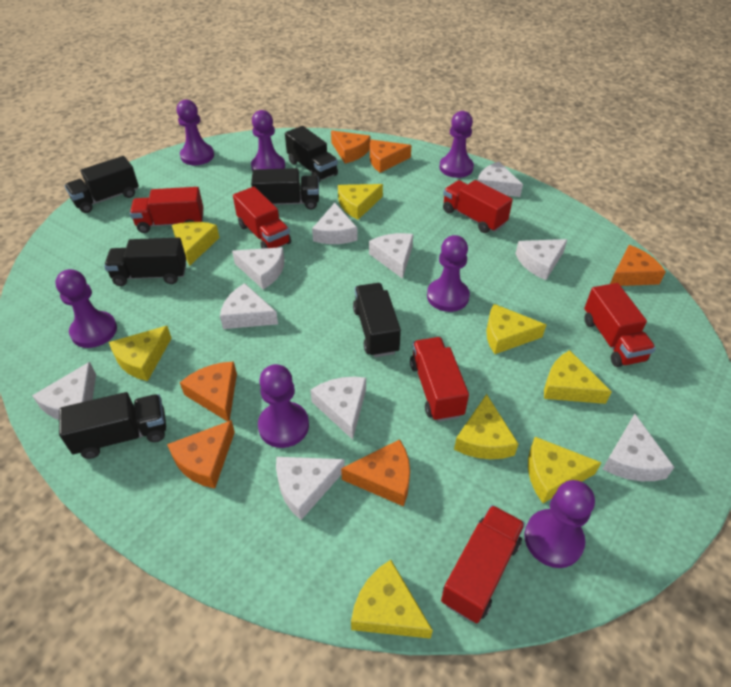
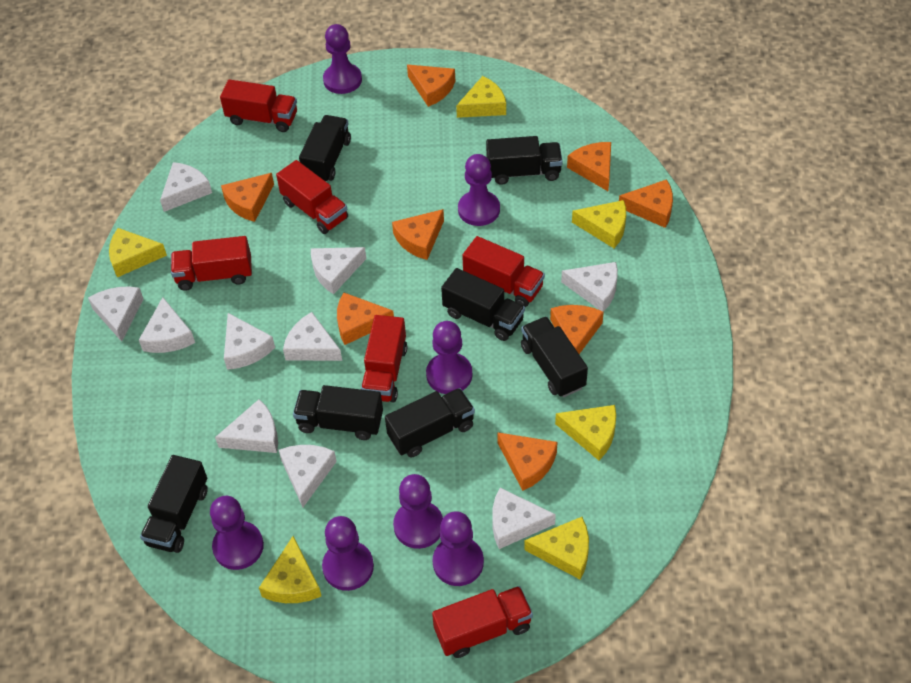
black truck: [59,392,166,459] [65,156,139,213] [104,238,186,286] [251,168,319,210] [285,126,338,182] [353,283,401,357] = 6 -> [140,455,208,553] [293,385,383,440] [299,115,351,181] [385,388,475,457] [441,268,525,341] [486,136,562,185] [521,316,588,397] = 7
orange cheese: [167,420,235,489] [180,361,237,422] [331,131,370,164] [341,439,410,507] [370,139,412,173] [610,245,666,286] = 6 -> [221,173,274,222] [337,292,394,345] [392,209,444,260] [407,65,455,107] [497,432,558,491] [550,305,604,354] [567,142,611,191] [619,179,673,228] = 8
yellow cheese: [109,326,172,381] [172,222,219,266] [338,184,383,220] [351,560,433,639] [454,394,518,459] [486,304,546,354] [528,437,602,503] [544,350,612,404] = 8 -> [109,228,167,277] [259,536,321,603] [456,76,506,118] [524,517,589,580] [555,405,616,460] [572,200,626,248] = 6

